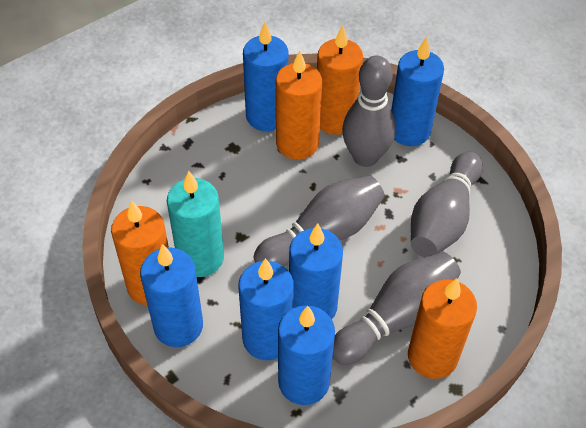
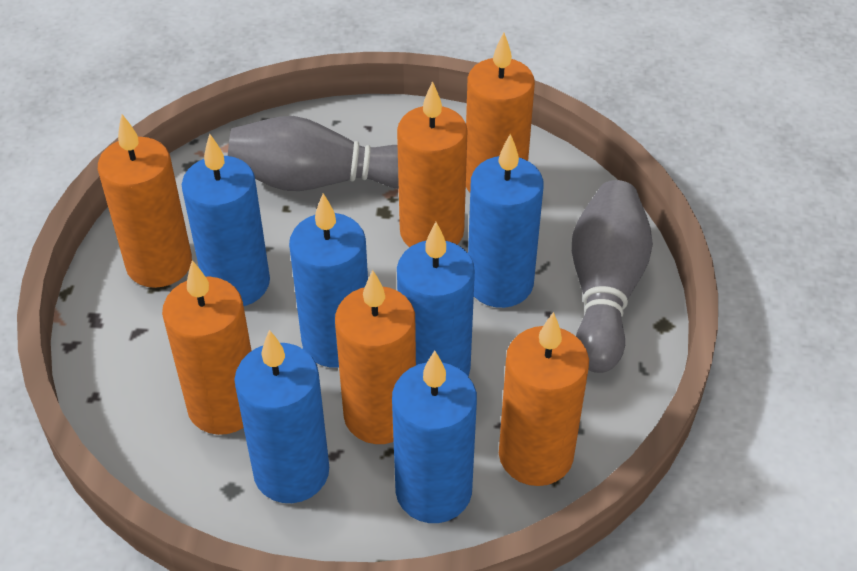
grey bowling pin: [254,176,385,266] [332,252,461,365] [342,56,396,167] [411,152,483,257] = 4 -> [228,116,399,191] [572,180,653,373] = 2
orange candle: [111,200,169,305] [276,50,322,160] [317,25,363,135] [408,278,477,379] = 4 -> [98,114,192,288] [162,260,252,435] [335,270,416,444] [397,81,468,247] [466,32,535,192] [499,312,589,486] = 6
turquoise candle: [167,171,224,277] = 1 -> none = 0

